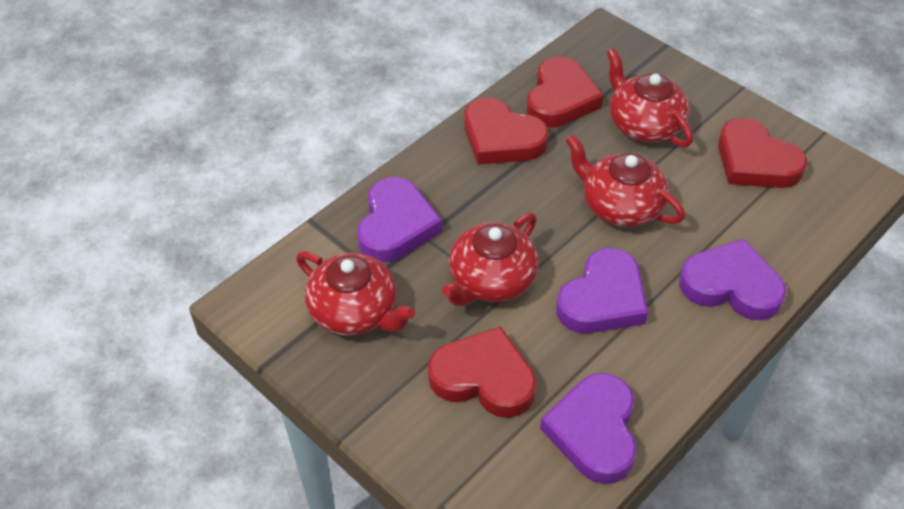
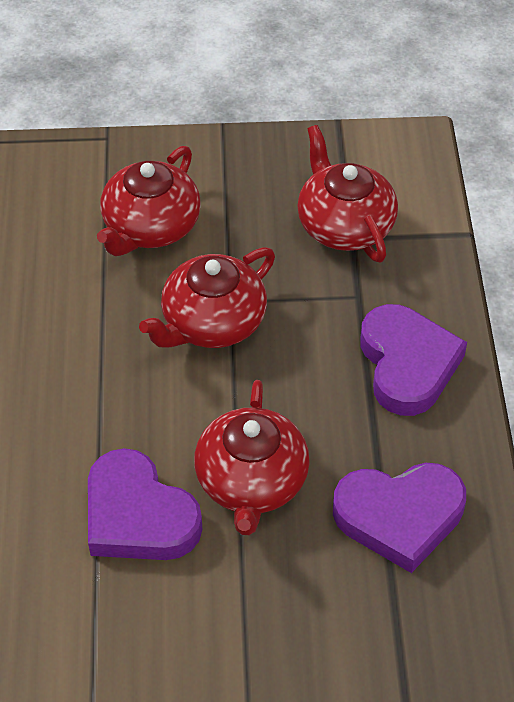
purple heart: [358,177,442,262] [540,373,637,484] [556,248,648,334] [679,239,786,320] = 4 -> [88,448,202,560] [333,463,466,573] [361,304,467,416] = 3
red heart: [428,326,536,418] [464,98,548,165] [527,57,604,128] [718,118,807,188] = 4 -> none = 0

